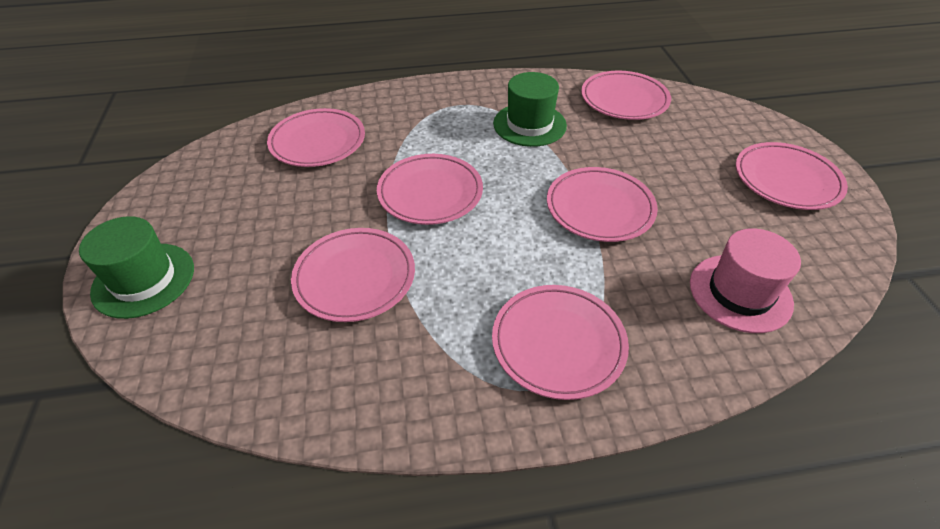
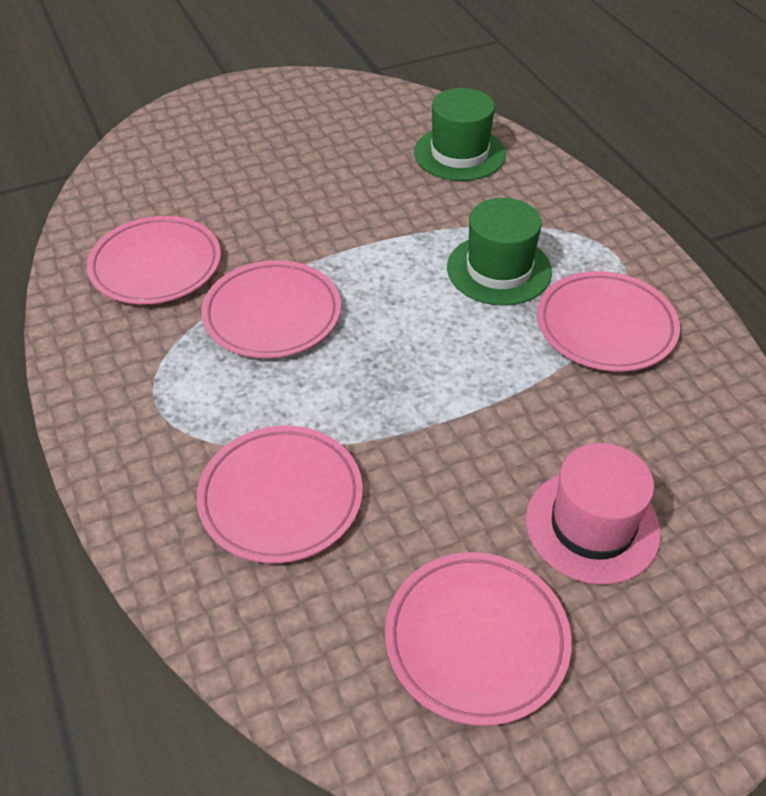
pink plate: [267,108,365,167] [291,228,415,322] [377,154,483,225] [492,285,629,400] [547,167,658,242] [581,70,671,120] [736,142,848,210] = 7 -> [87,216,221,304] [197,426,363,563] [201,260,341,358] [385,552,572,726] [537,271,680,372] = 5

